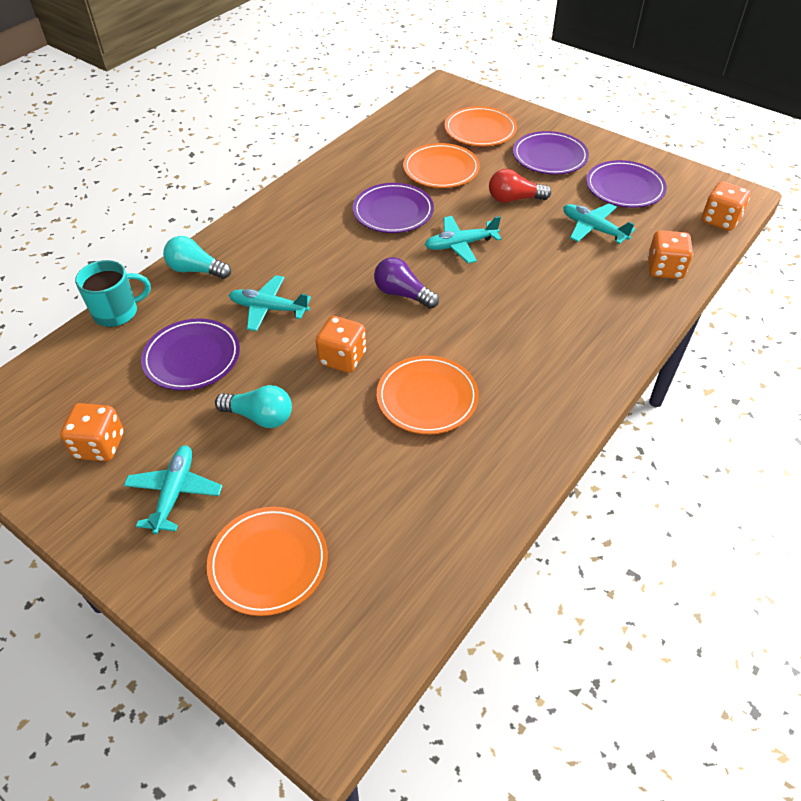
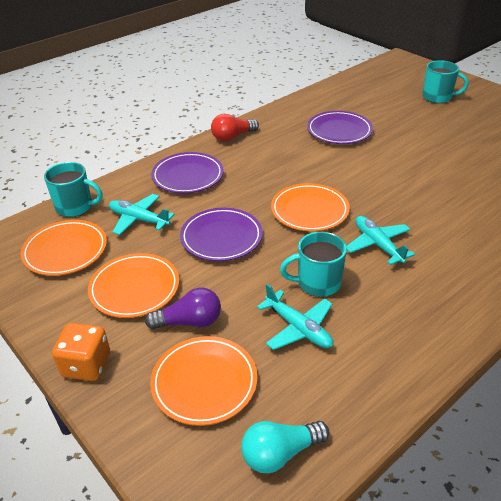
orange dice: [60,403,124,461] [316,316,366,373] [647,230,693,279] [702,181,750,231] = 4 -> [52,323,110,381] = 1
purple plate: [141,318,240,391] [353,183,434,233] [513,131,589,175] [586,160,667,208] = 4 -> [151,152,223,193] [180,208,263,261] [307,111,373,144] = 3
turquoise light bulb: [163,236,231,279] [215,385,292,428] = 2 -> [241,421,329,473] = 1
turquoise mug: [75,260,151,327] = 1 -> [44,162,103,217] [280,232,347,297] [422,60,468,103] = 3
turquoise plane: [124,445,222,534] [229,275,311,331] [425,216,502,263] [563,203,635,244] = 4 -> [109,194,175,235] [257,284,333,350] [347,216,415,265] = 3

